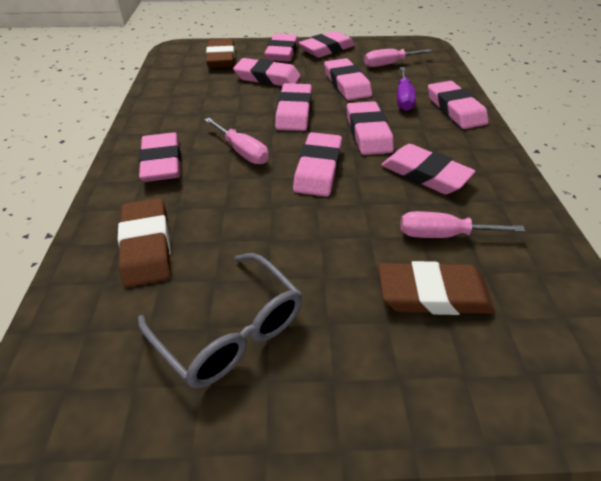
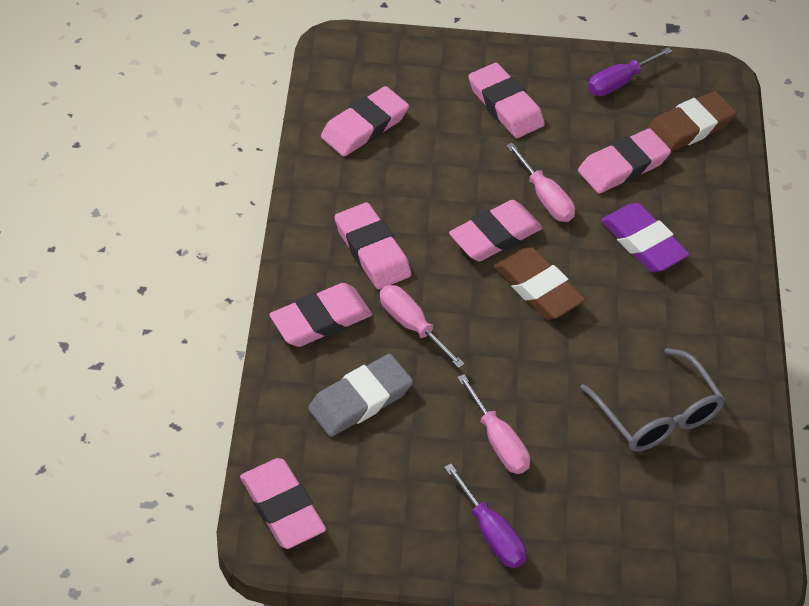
brown eraser: [118,198,171,287] [206,39,235,68] [378,261,495,315] = 3 -> [494,247,585,319] [646,91,737,152] = 2
grey eraser: none = 0 -> [308,354,413,437] = 1
pink eraser: [138,132,181,182] [233,58,301,86] [264,34,298,62] [275,83,312,131] [293,132,342,197] [298,31,355,58] [324,58,372,100] [347,101,394,155] [381,144,475,194] [428,81,488,129] = 10 -> [240,458,326,549] [269,283,372,347] [321,86,409,156] [335,202,411,289] [449,200,543,261] [468,63,545,138] [578,128,671,193] = 7
purple eraser: none = 0 -> [601,203,690,272] = 1
purple screwdriver: [397,67,416,111] = 1 -> [444,463,527,568] [588,47,673,96] = 2

